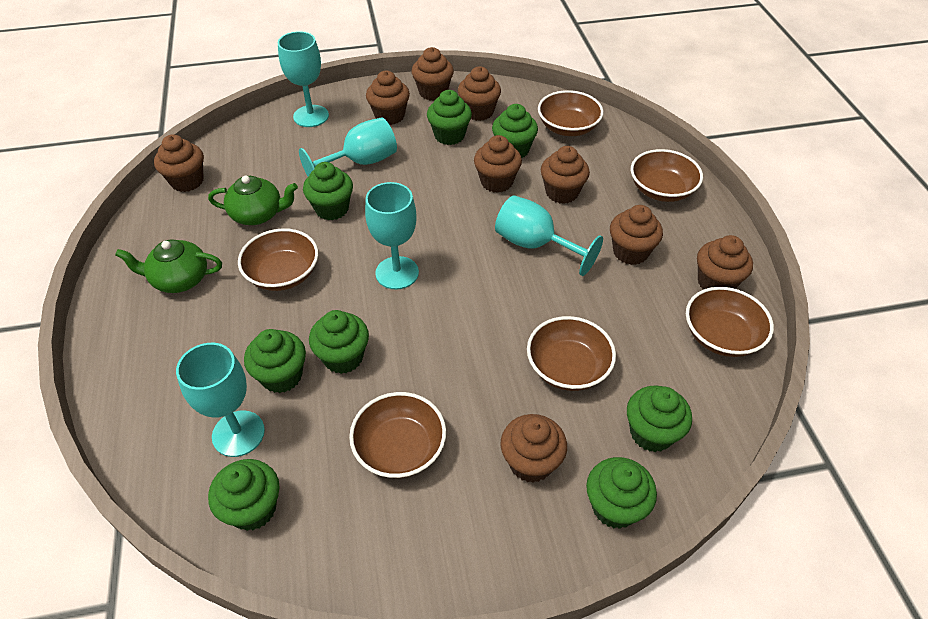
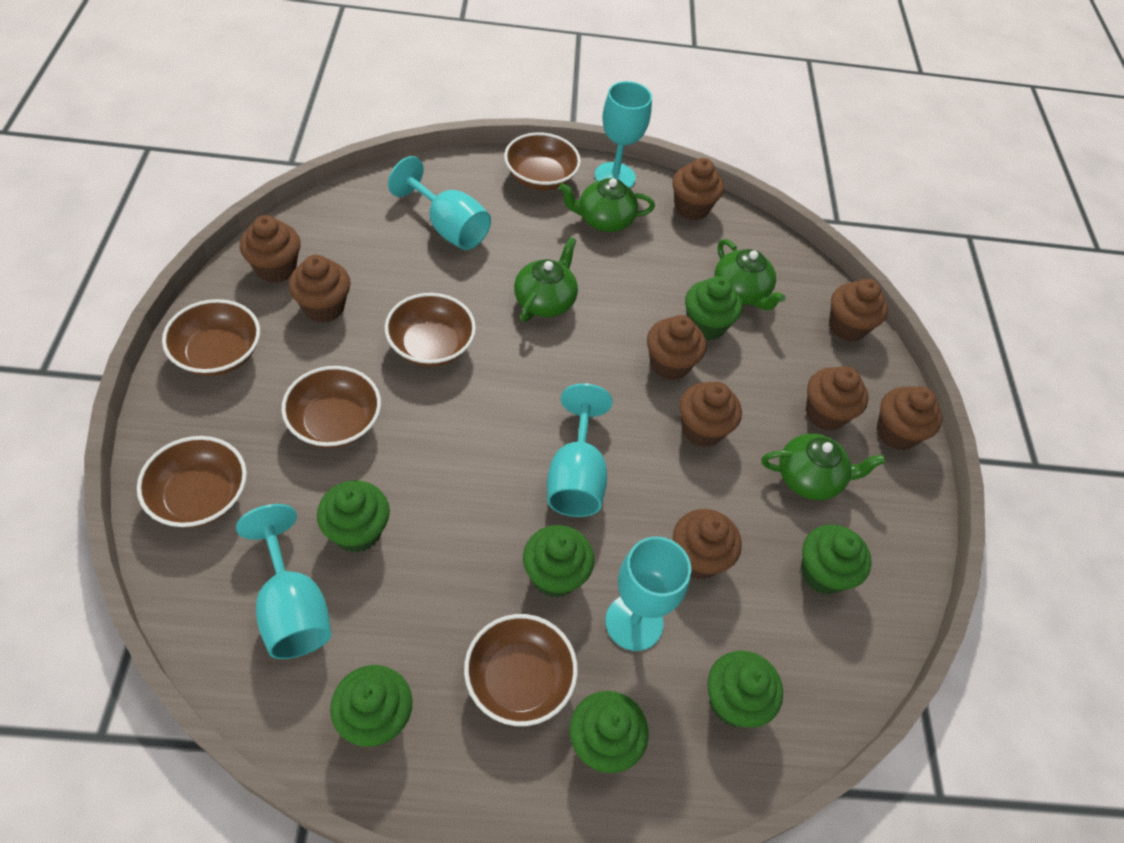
green cupcake: [208,459,279,531] [244,329,306,393] [303,162,353,220] [309,310,369,374] [427,90,472,145] [492,104,538,159] [586,457,657,529] [627,385,692,452] = 8 -> [317,480,390,553] [330,665,413,747] [523,525,594,598] [569,691,649,773] [685,276,742,341] [707,651,783,728] [801,524,872,595] = 7
green teapot: [115,239,222,293] [208,176,298,225] = 2 -> [514,237,578,322] [559,178,655,232] [714,239,786,311] [762,434,886,500] = 4

